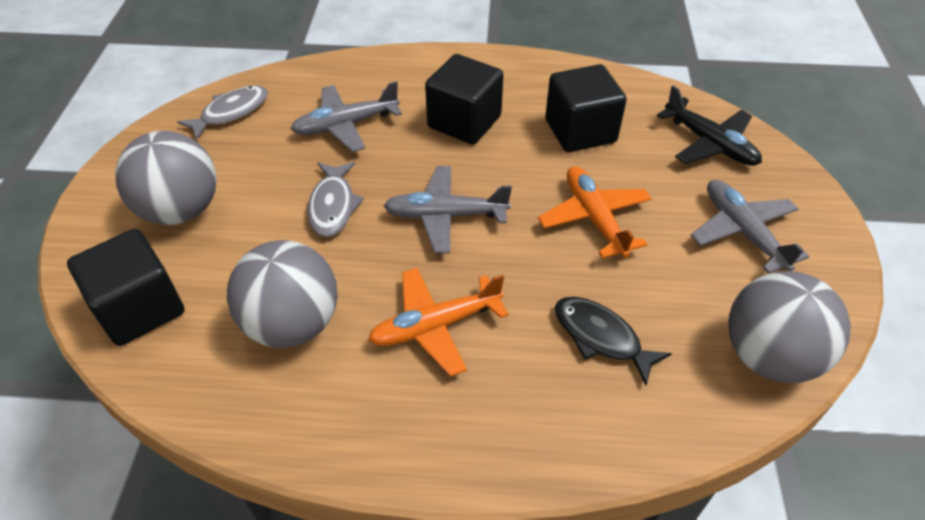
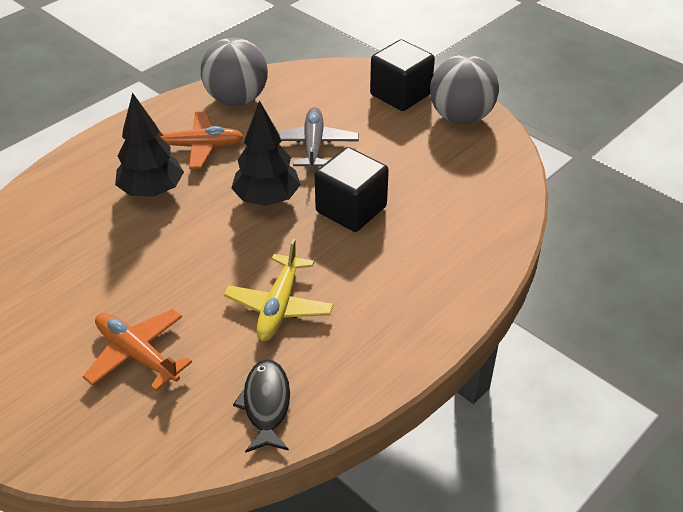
black cube: [67,229,185,346] [425,54,504,144] [545,64,627,152] = 3 -> [315,147,389,232] [370,39,435,111] = 2
black plane: [657,86,762,166] = 1 -> none = 0
black tree: none = 0 -> [115,92,184,197] [231,100,301,206] = 2
grey ball: [115,131,217,225] [227,240,338,348] [728,271,851,383] = 3 -> [201,38,268,106] [430,54,499,124] = 2
grey fish: [177,86,268,140] [307,162,364,237] = 2 -> none = 0
grey plane: [291,81,402,152] [384,166,512,253] [691,180,809,274] = 3 -> [278,107,359,170] = 1
yellow plane: none = 0 -> [224,239,333,341] = 1

